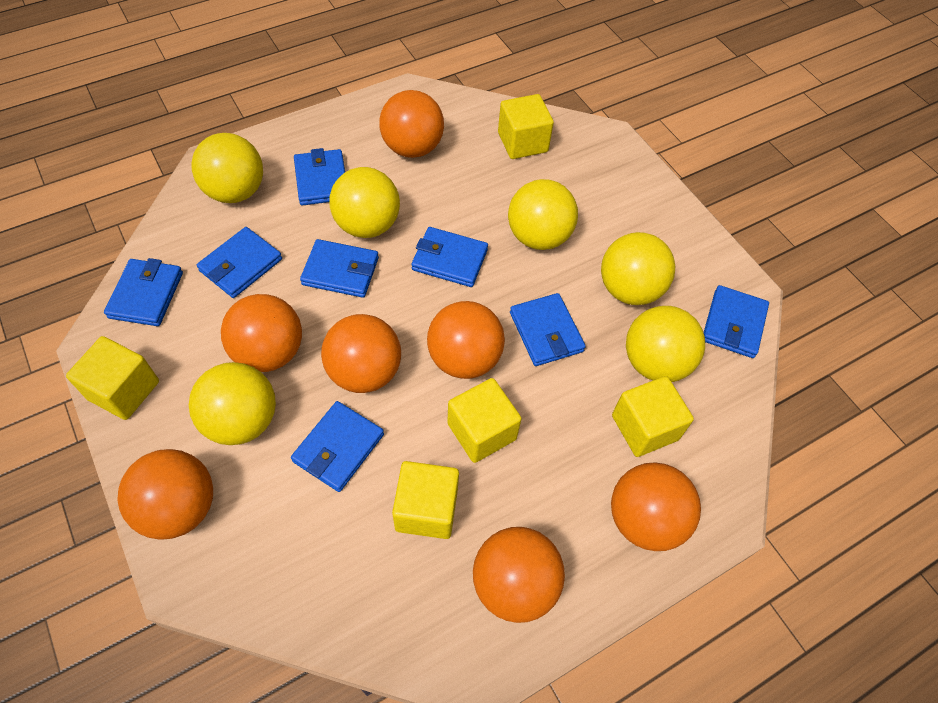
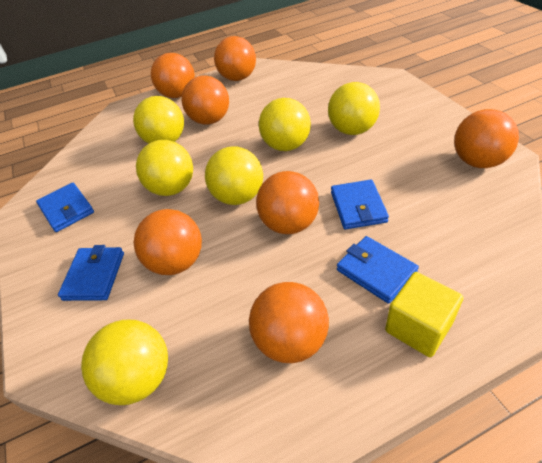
blue wallet: [104,258,183,326] [197,227,282,298] [291,401,384,492] [294,148,345,206] [300,239,379,298] [411,227,488,287] [510,293,586,366] [704,285,769,358] = 8 -> [36,183,94,232] [58,245,124,301] [331,180,389,229] [337,236,419,304] = 4
yellow cube: [66,336,159,420] [392,461,459,539] [447,378,522,463] [498,94,554,159] [612,376,694,457] = 5 -> [385,272,463,357] = 1

